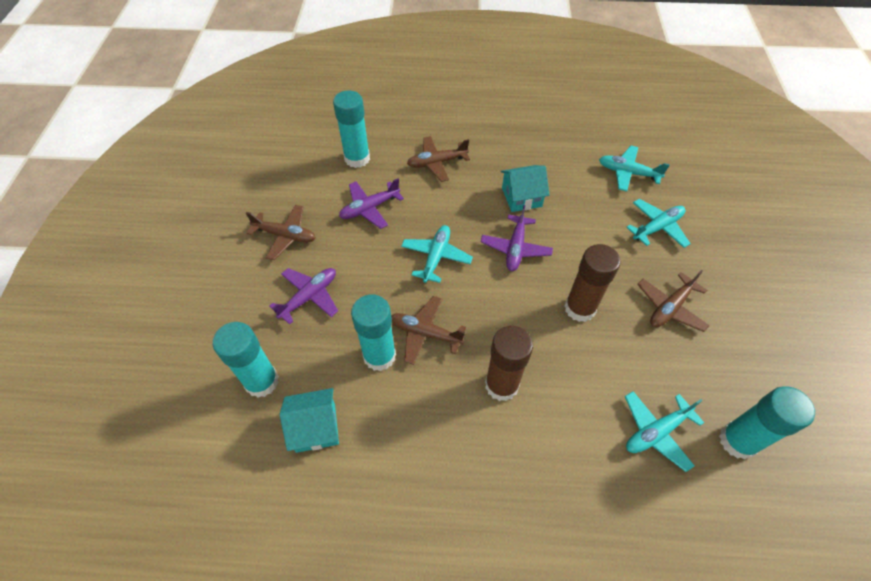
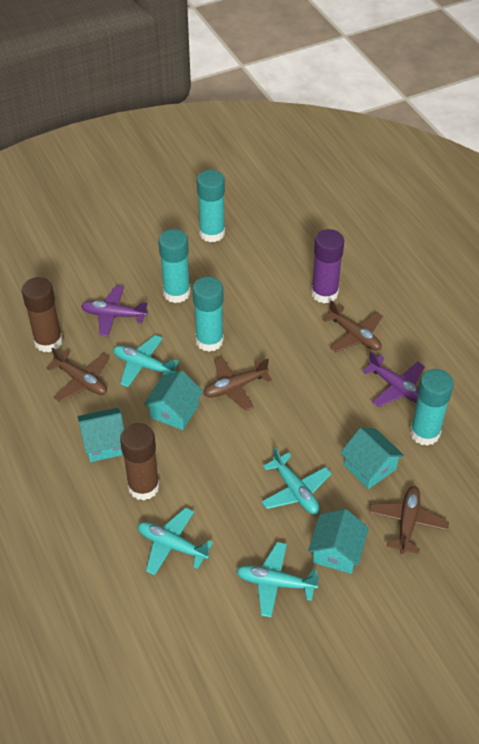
purple glue stick: none = 0 -> [311,229,344,303] = 1
purple plane: [269,268,338,325] [339,179,404,229] [480,205,553,271] = 3 -> [81,285,148,337] [362,352,425,407] = 2
turquoise house: [280,388,339,453] [501,165,549,212] = 2 -> [78,408,124,462] [144,370,203,430] [308,509,369,574] [340,428,404,489] = 4

